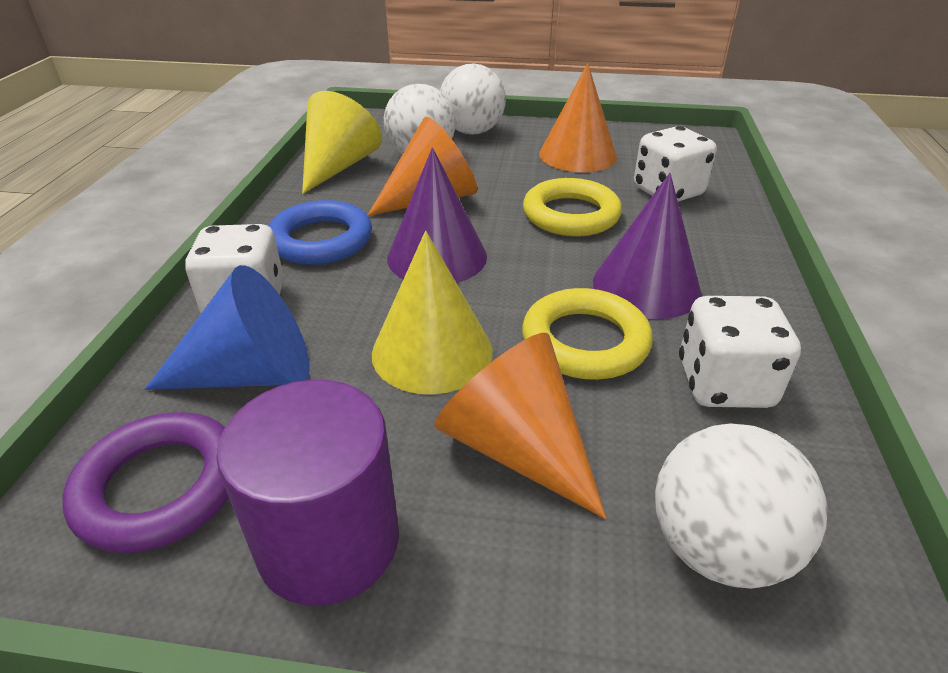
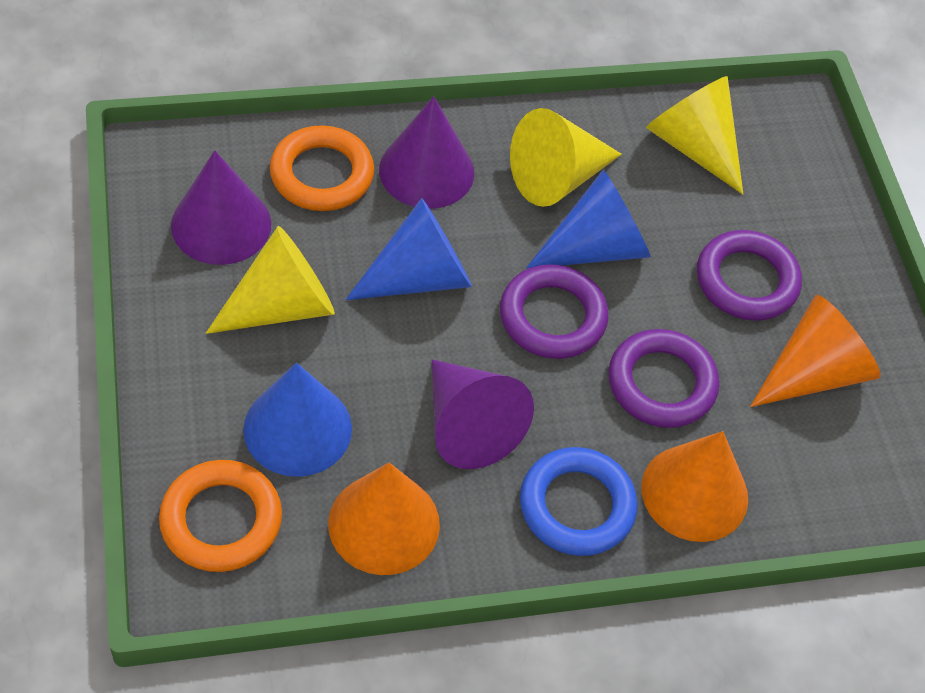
blue cone: [145,265,310,390] = 1 -> [243,363,352,477] [345,198,472,300] [526,170,651,269] = 3
orange ring: none = 0 -> [159,460,282,572] [270,125,374,211] = 2
purple cone: [387,147,487,283] [593,173,701,319] = 2 -> [171,150,271,265] [379,96,474,209] [432,359,534,469] = 3
purple cylinder: [216,380,399,606] = 1 -> none = 0
purple ring: [62,412,229,553] = 1 -> [500,264,608,359] [609,329,719,428] [697,230,802,321] = 3
white ball: [384,84,456,154] [440,63,506,135] [655,423,827,589] = 3 -> none = 0
white dice: [185,224,284,313] [634,126,717,202] [679,296,801,408] = 3 -> none = 0
yellow cone: [302,91,382,194] [372,231,493,395] = 2 -> [206,226,335,334] [510,108,622,207] [646,76,743,194] = 3
yellow ring: [522,288,653,380] [523,178,622,236] = 2 -> none = 0

